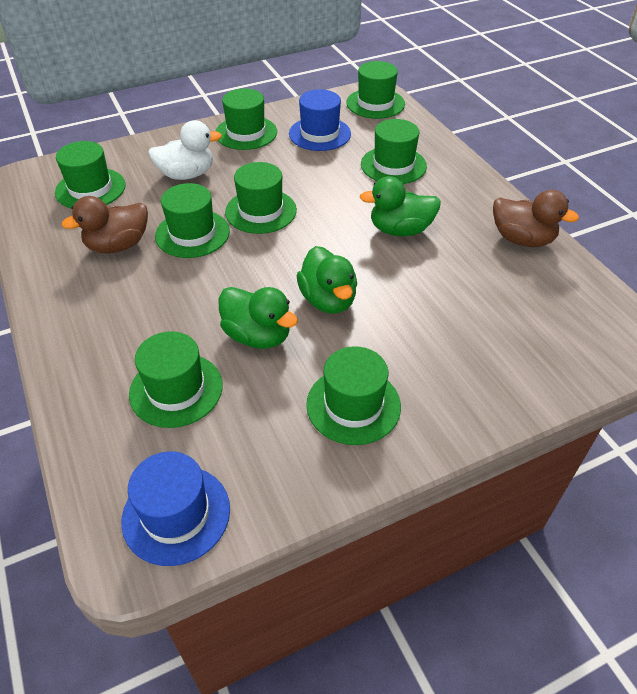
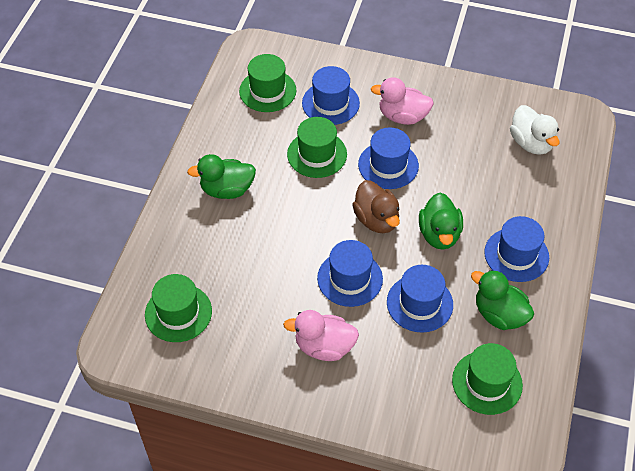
blue hat: [121,451,230,566] [289,89,351,151] = 2 -> [302,66,360,125] [317,240,383,307] [358,127,419,189] [387,265,453,333] [484,216,549,282] = 5
brown duck: [62,196,148,253] [493,190,579,247] = 2 -> [352,180,400,233] = 1
green hat: [55,141,126,209] [129,331,223,428] [155,183,230,258] [216,88,277,150] [225,162,297,234] [306,346,401,445] [346,61,405,119] [361,119,427,184] = 8 -> [145,274,212,342] [239,54,296,112] [287,117,347,178] [452,343,523,415] = 4
pink duck: none = 0 -> [283,310,359,361] [371,77,434,125] = 2

